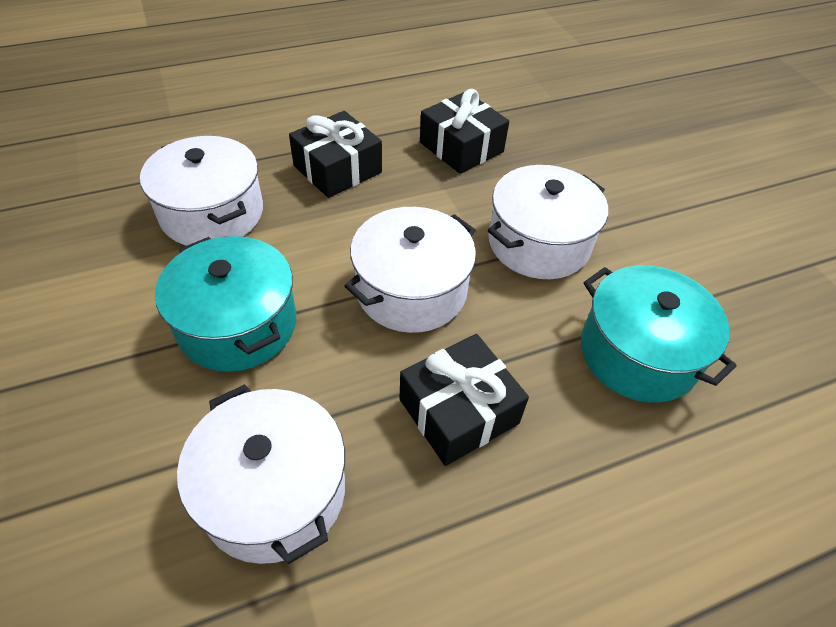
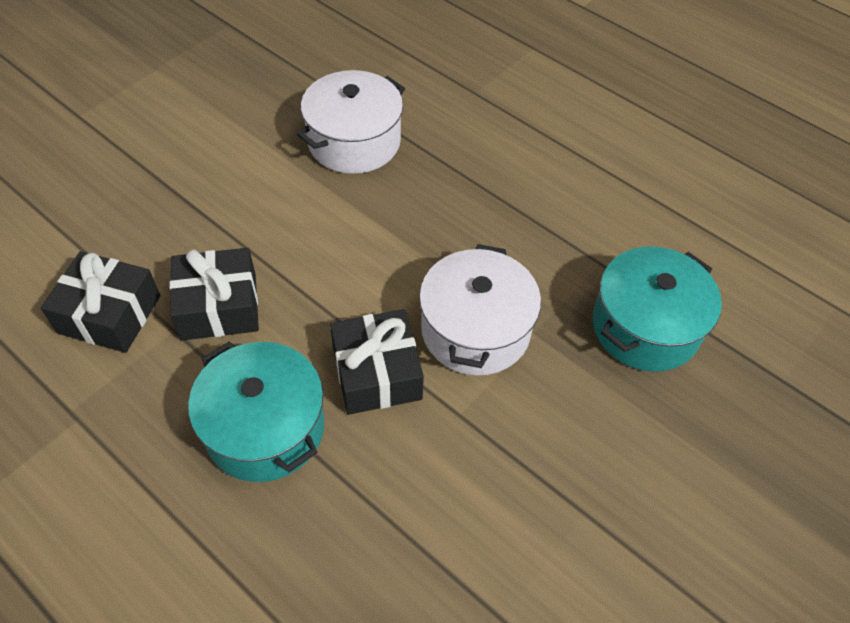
white pot: [140,136,263,246] [177,384,345,564] [345,207,476,333] [488,165,608,279] = 4 -> [297,70,405,174] [419,244,541,376] = 2

